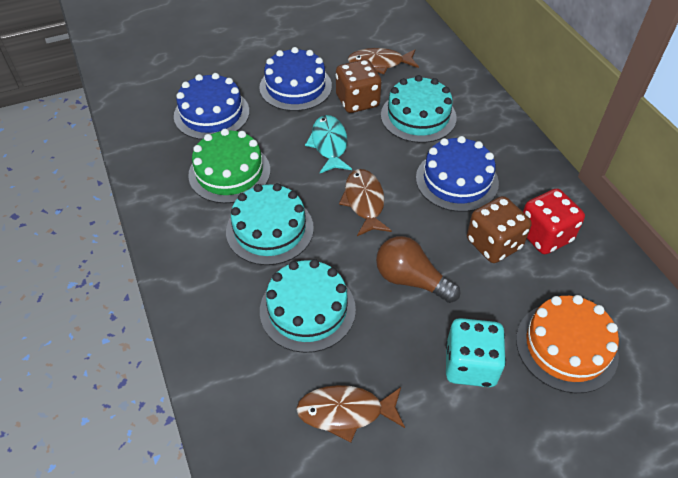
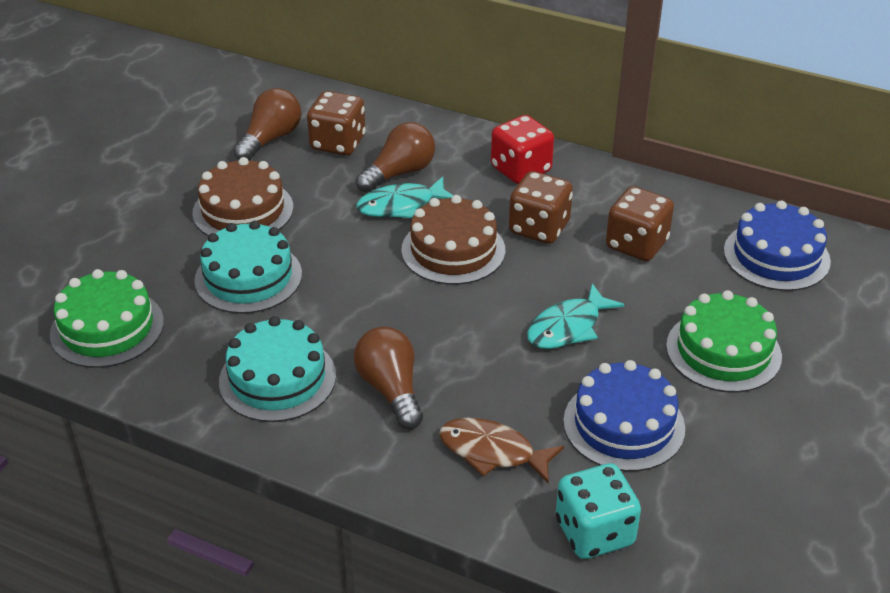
blue cake: [174,73,250,140] [259,47,332,111] [416,136,499,212] = 3 -> [563,360,685,471] [724,200,831,291] = 2
brown cake: none = 0 -> [192,157,293,236] [401,195,505,285] = 2
brown dice: [336,59,381,113] [467,196,532,263] = 2 -> [307,91,366,156] [509,171,573,244] [606,186,674,261] = 3
brown fish: [296,385,405,443] [339,169,392,236] [348,48,419,74] = 3 -> [439,418,564,483] = 1
brown light bulb: [376,236,460,303] = 1 -> [233,88,301,161] [354,327,423,429] [356,122,435,193] = 3
green cake: [188,129,270,204] = 1 -> [50,269,164,368] [666,290,782,393] = 2
orange cake: [516,295,619,393] = 1 -> none = 0
turquoise cake: [226,183,314,265] [260,259,356,353] [381,75,457,143] = 3 -> [194,221,302,314] [219,316,336,422] = 2
turquoise fish: [305,115,352,173] = 1 -> [356,177,454,218] [527,283,625,349] = 2

